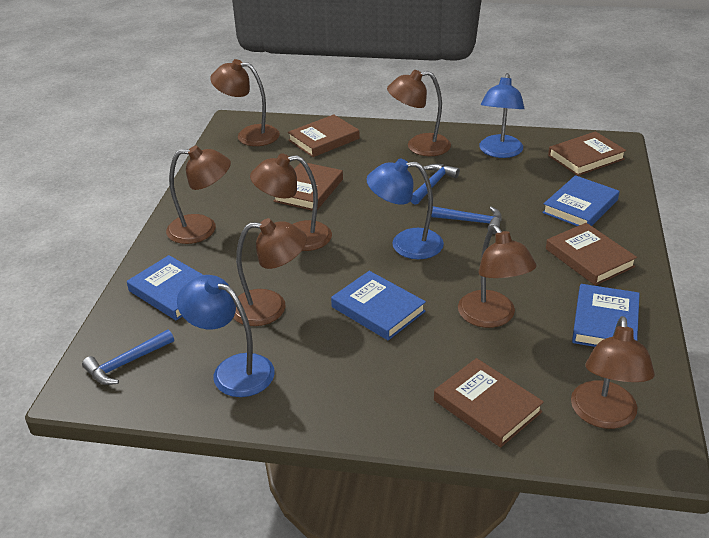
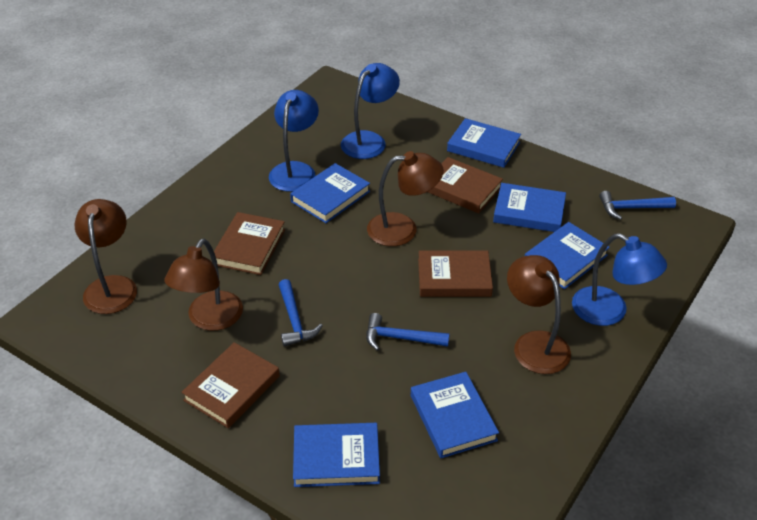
blue book: [127,255,203,321] [331,271,426,340] [542,175,619,226] [572,284,640,347] = 4 -> [290,163,370,223] [293,423,380,487] [411,372,499,458] [447,118,521,168] [493,183,566,232] [525,222,610,289] = 6
brown book: [273,162,343,211] [288,114,360,157] [434,358,544,448] [546,223,637,286] [548,131,626,176] = 5 -> [181,342,280,428] [214,212,285,275] [418,251,493,297] [428,157,503,214] = 4
brown lamp: [166,145,231,244] [210,59,280,146] [233,218,307,326] [250,153,332,251] [387,70,451,156] [458,225,537,328] [571,316,655,429] = 7 -> [74,199,137,314] [164,238,243,331] [367,151,444,246] [507,255,571,374] = 4

